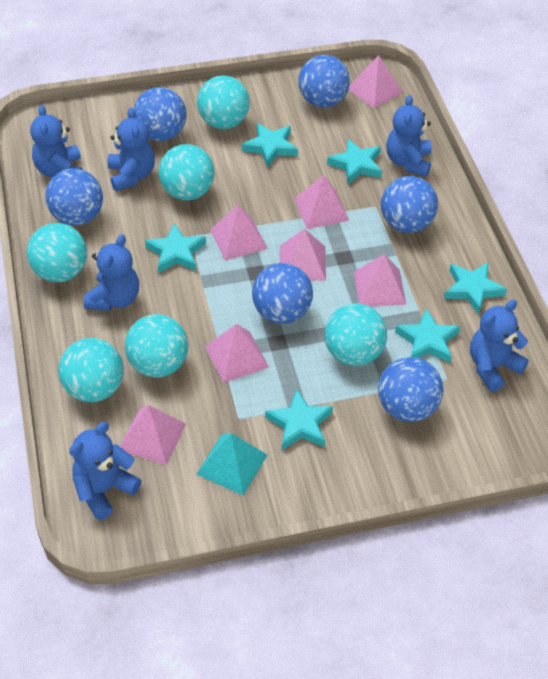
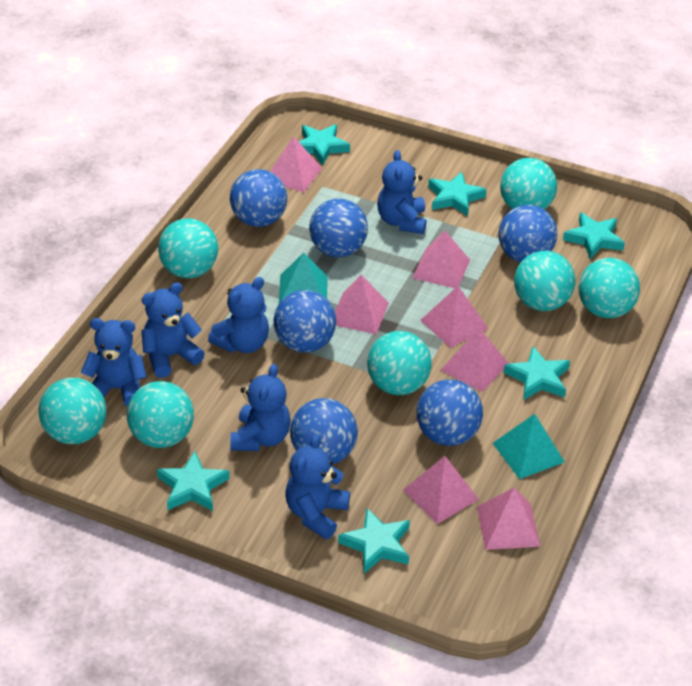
turquoise ball: [27,223,87,282] [58,338,124,402] [125,314,188,378] [159,144,215,200] [197,76,250,129] [324,303,387,366] = 6 -> [39,378,107,444] [127,381,194,448] [158,218,218,278] [367,331,432,395] [500,158,557,210] [514,251,575,311] [579,258,640,318] = 7
turquoise pyramid: [197,433,267,495] = 1 -> [279,252,328,303] [493,414,565,479] = 2

